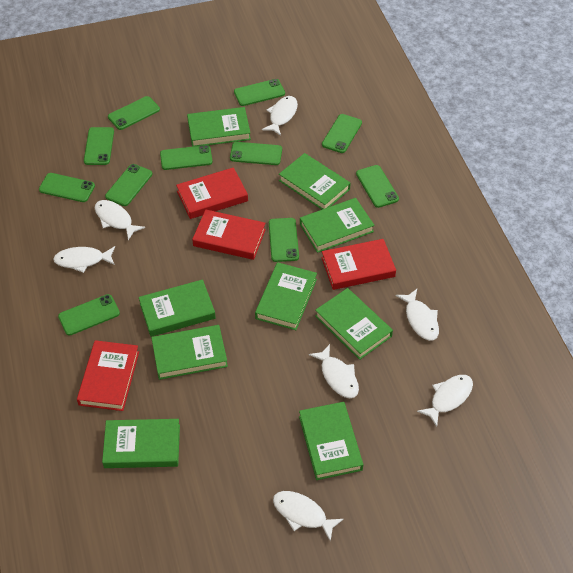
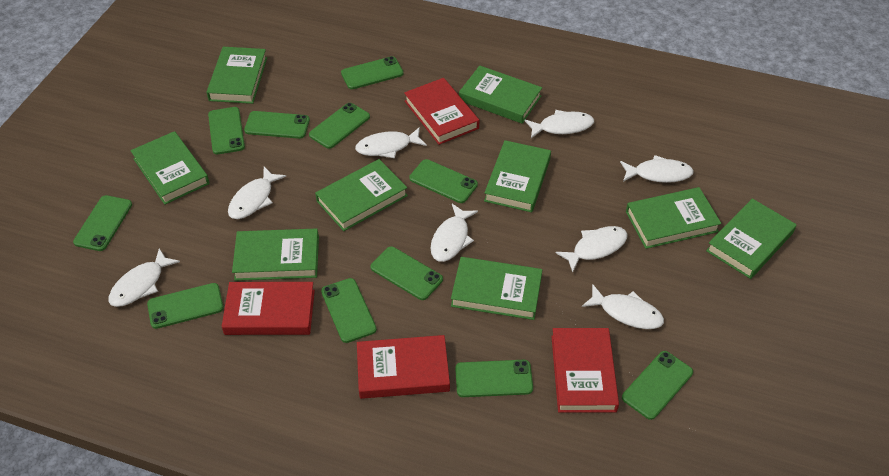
white fish: [53,246,115,273] [95,200,145,240] [262,96,298,136] [273,491,344,542] [309,344,359,398] [396,289,439,341] [417,375,473,427] = 7 -> [108,248,180,307] [228,167,286,219] [355,127,427,158] [431,204,478,262] [524,110,594,138] [556,226,628,272] [582,284,664,329] [620,155,694,183] = 8

